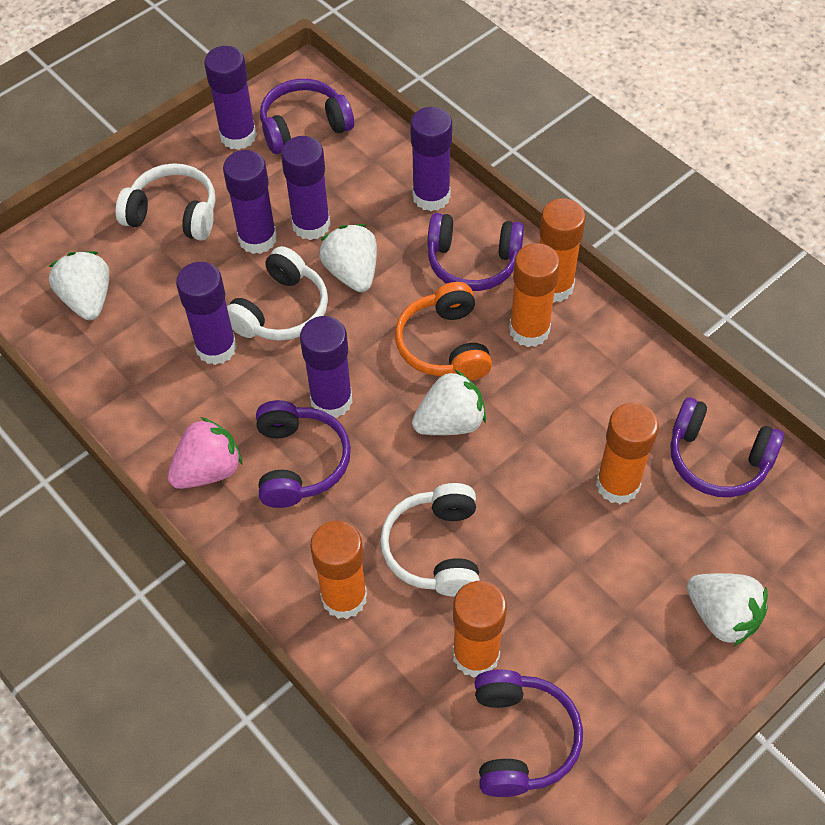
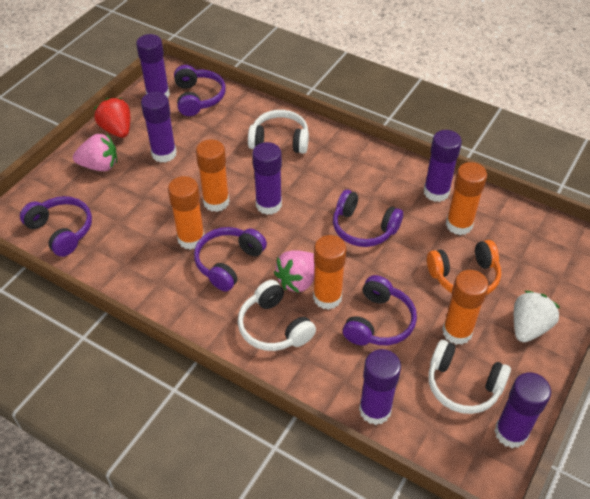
pink strawberry: [168,417,242,489] = 1 -> [73,134,117,171] [274,250,315,293] = 2
red strawberry: none = 0 -> [94,98,130,138] = 1
white strawberry: [48,251,109,320] [319,224,377,292] [412,370,486,435] [687,573,768,647] = 4 -> [514,291,560,342] = 1

